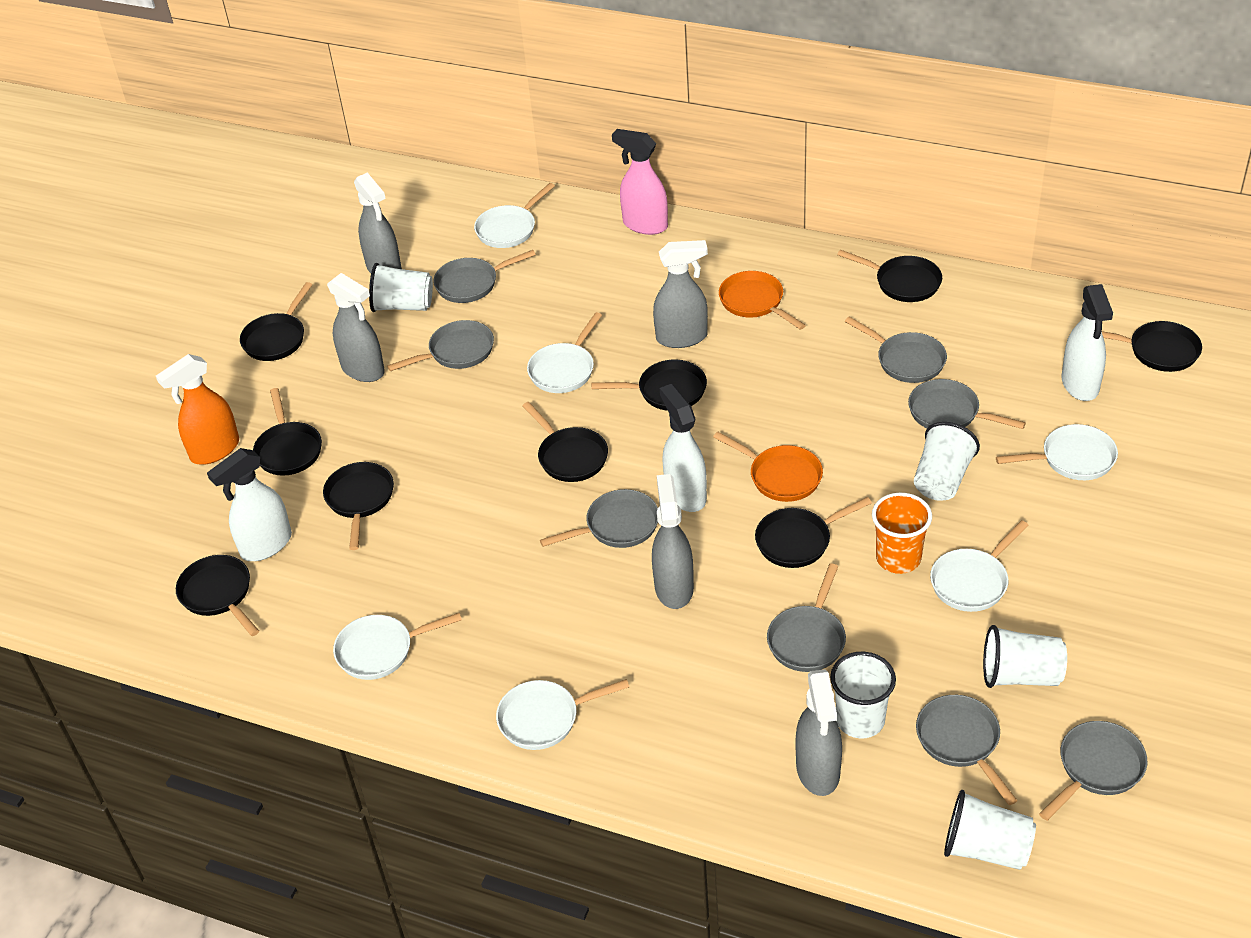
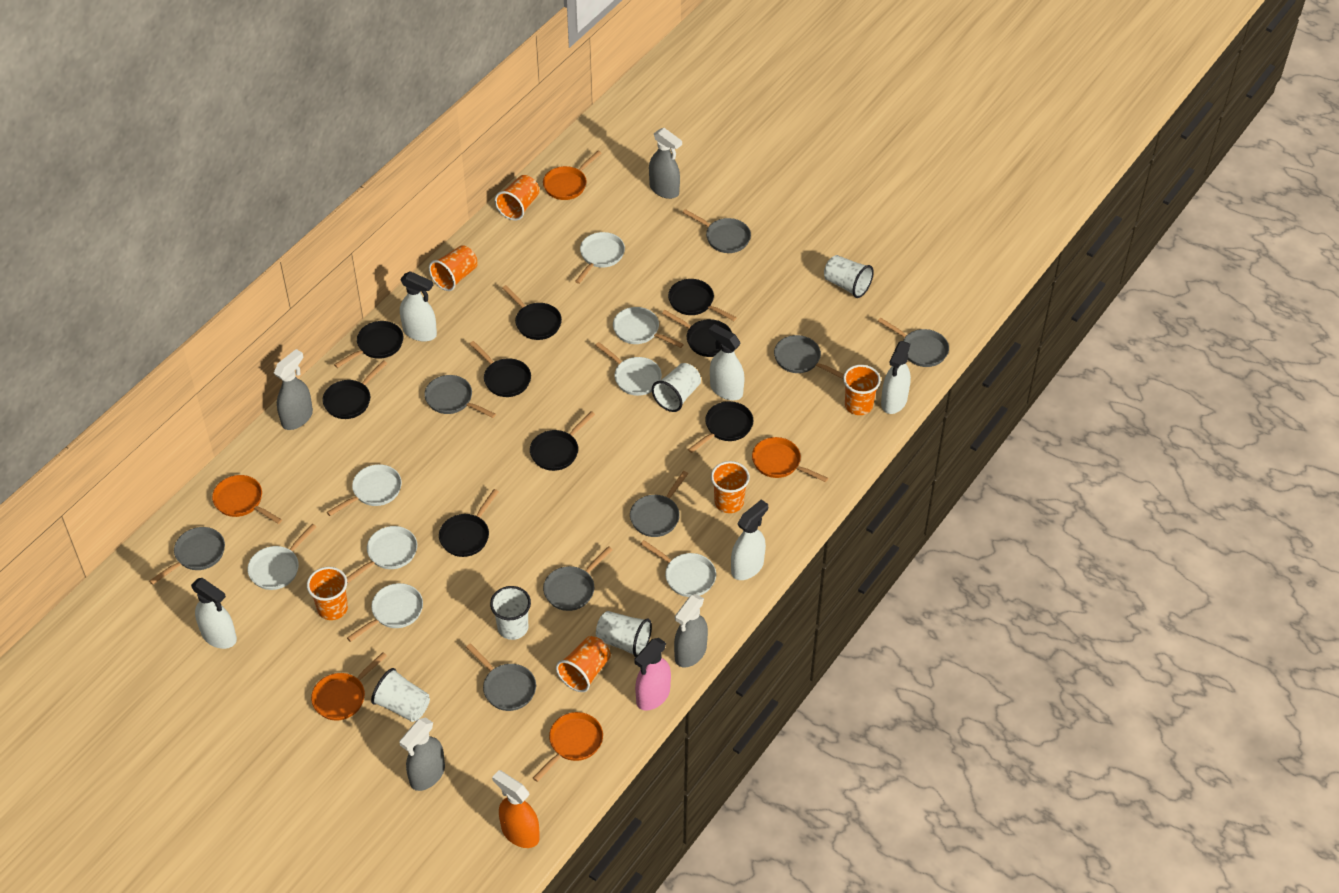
grey spray bottle: [327,273,385,382] [354,173,402,273] [652,474,694,609] [653,240,708,348] [796,669,842,796] = 5 -> [274,349,313,430] [399,717,445,791] [649,128,682,199] [674,594,708,668] = 4
orange cup: [872,493,932,574] = 1 -> [307,567,348,620] [429,245,478,291] [495,175,540,221] [556,636,611,692] [711,461,750,513] [843,365,881,415] = 6
orange pan: [713,432,823,502] [719,271,806,330] = 2 -> [212,475,282,524] [311,652,387,721] [533,712,603,782] [543,151,601,200] [752,437,828,482] = 5
white pan: [333,613,462,680] [474,183,555,248] [496,679,629,750] [527,312,602,393] [930,520,1029,612] [996,424,1118,480] = 6 -> [247,524,316,590] [327,464,402,516] [347,526,417,583] [347,583,423,642] [575,232,625,284] [595,342,662,396] [613,307,684,348] [641,540,716,597] = 8
white spray bottle: [207,448,292,561] [660,384,707,512] [1061,284,1113,401] = 3 -> [191,578,237,649] [400,271,437,342] [709,324,745,401] [731,499,768,580] [881,341,911,414] = 5

